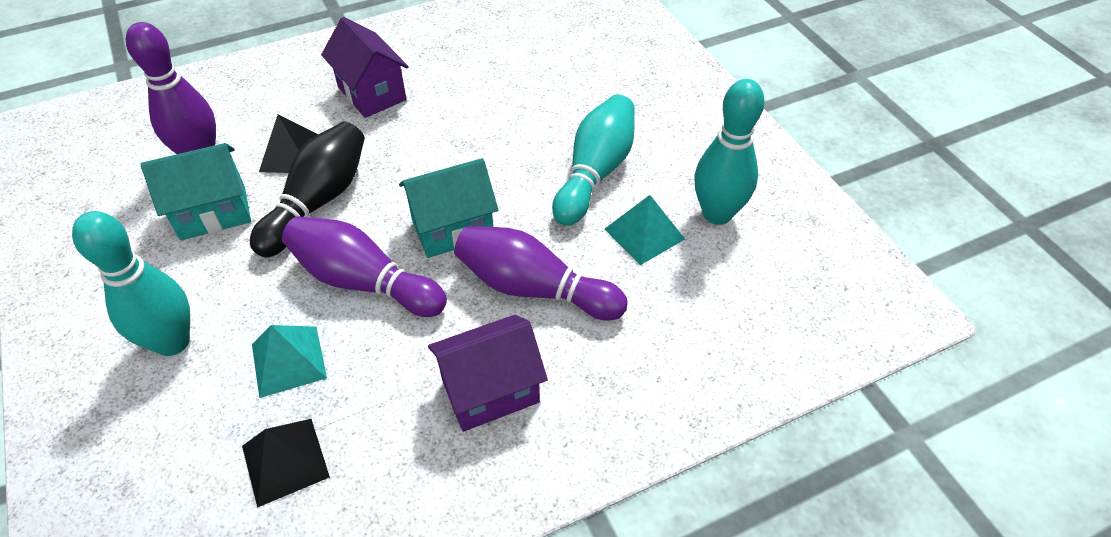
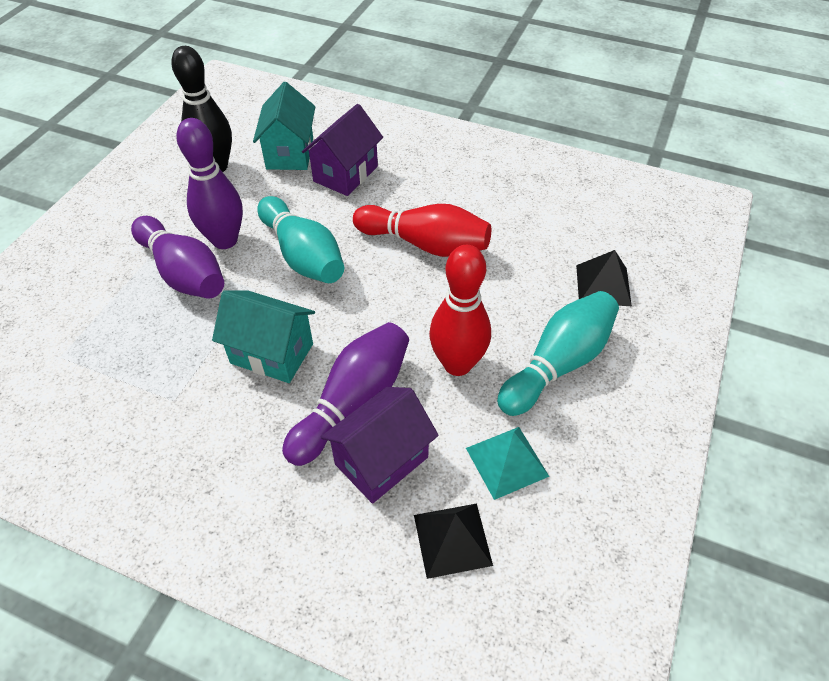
red bowling pin: none = 0 -> [353,204,491,257] [429,245,491,376] = 2
turquoise bowling pin: [72,211,190,356] [552,94,635,226] [694,79,765,225] = 3 -> [257,196,344,283] [497,291,619,416] = 2
turquoise pyramid: [252,325,327,398] [605,195,685,265] = 2 -> [466,427,550,500] = 1

